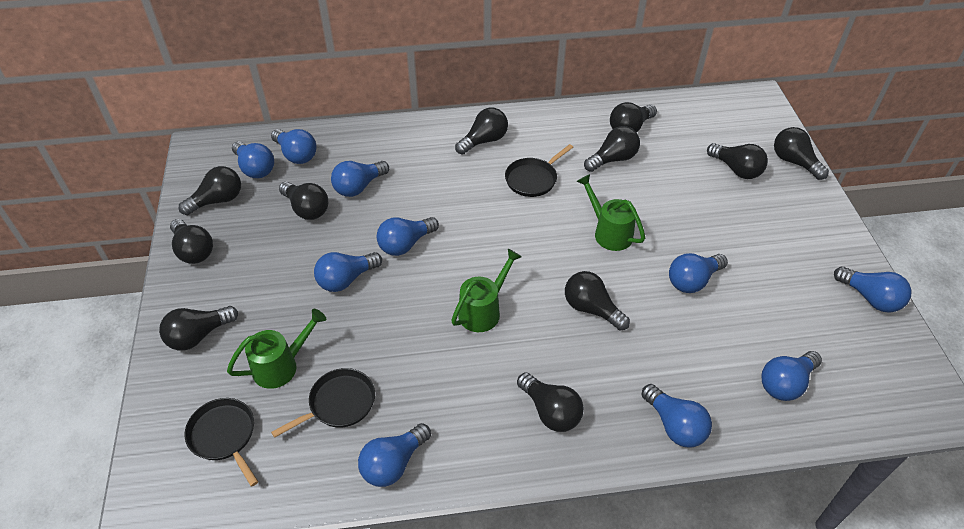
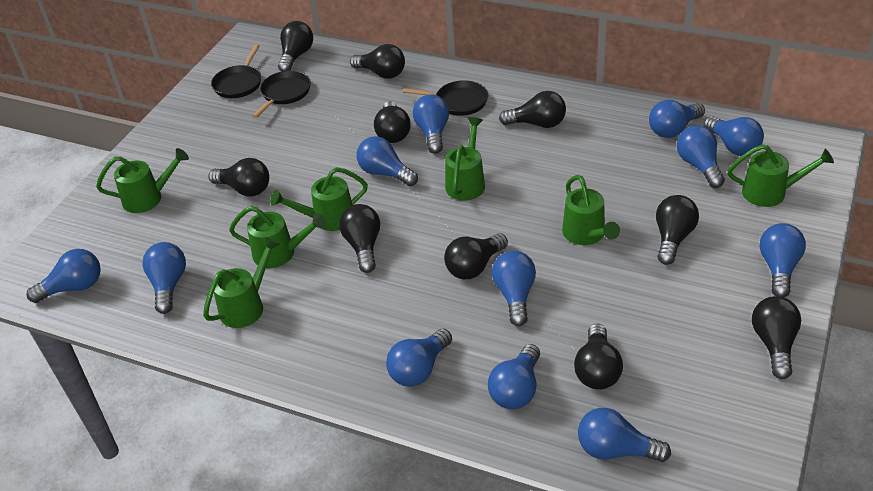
black light bulb: [159,306,238,350] [170,219,213,264] [179,166,241,215] [279,182,328,220] [455,108,508,155] [517,372,584,432] [565,271,630,331] [584,126,640,172] [610,102,657,133] [707,143,768,179] [774,127,829,180] = 11 -> [209,158,269,196] [278,21,313,72] [339,204,380,273] [350,44,405,79] [374,101,410,143] [444,233,508,279] [499,91,566,128] [574,323,623,390] [656,195,699,265] [752,296,801,379] = 10
blue light bulb: [232,141,274,178] [271,129,316,164] [314,252,382,292] [331,161,389,197] [358,423,431,487] [377,217,439,256] [641,384,712,448] [669,253,728,293] [761,351,822,401] [834,266,911,313] = 10 -> [26,249,101,303] [142,242,186,314] [357,136,418,186] [386,328,452,387] [413,94,449,154] [488,344,540,409] [492,250,536,326] [578,408,671,462] [649,100,705,138] [677,125,725,188] [704,116,764,156] [760,223,806,297] = 12
green watering can: [227,309,326,389] [451,249,522,332] [577,174,645,251] = 3 -> [96,148,189,213] [203,237,280,328] [229,206,326,268] [270,167,368,231] [445,117,485,201] [562,175,620,245] [727,144,834,207] = 7

